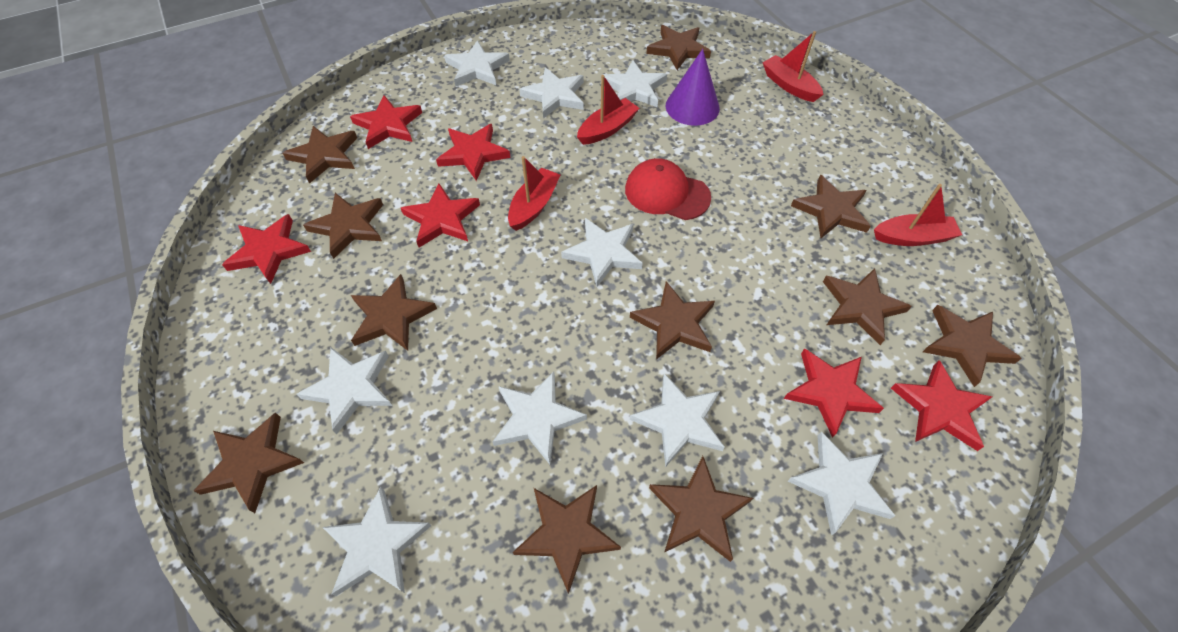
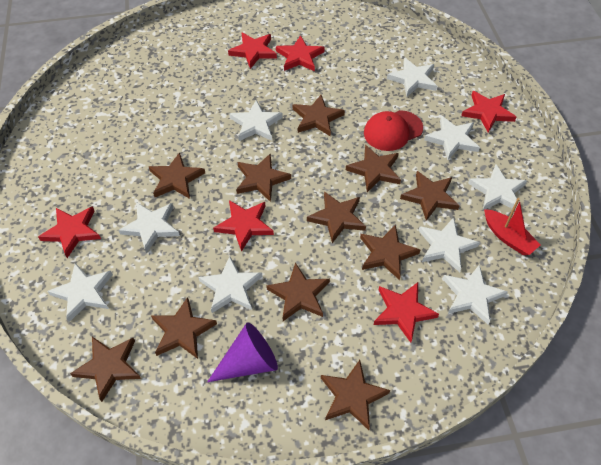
red boat: [508,156,561,231] [577,75,639,145] [763,31,824,102] [874,184,962,246] = 4 -> [484,198,541,255] = 1

